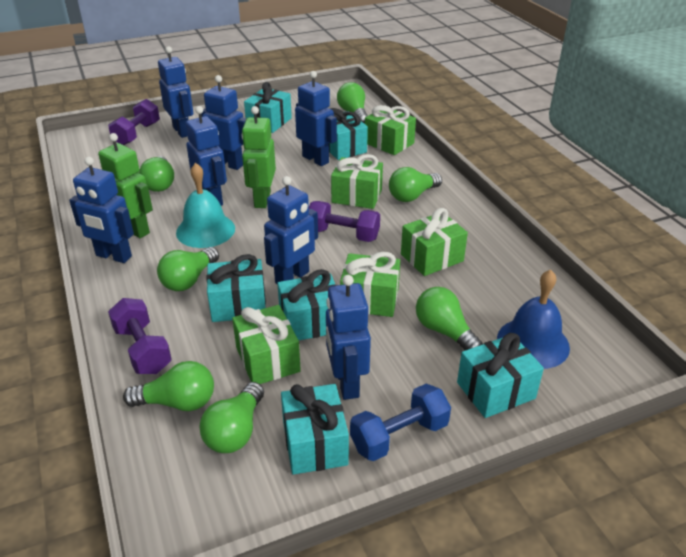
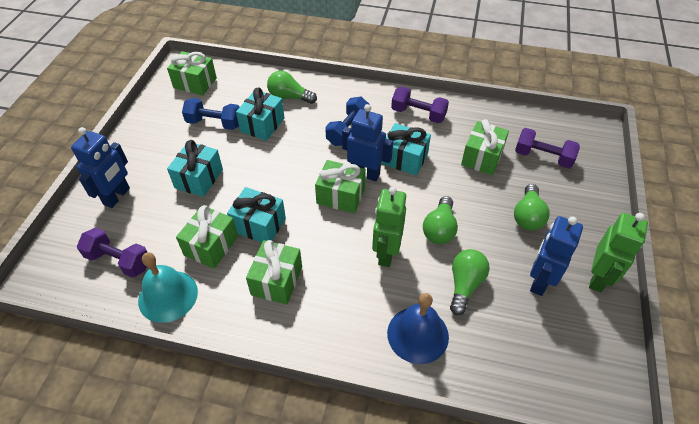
blue dumbbell: [350,384,451,461] = 1 -> [182,98,240,130] [325,97,370,146] = 2
blue robot: [69,157,134,263] [158,46,193,138] [186,106,227,206] [201,75,247,170] [264,176,318,284] [295,71,337,166] [326,275,371,400] = 7 -> [71,127,130,208] [342,104,393,181] [530,216,583,296] = 3
green light bulb: [123,361,214,411] [139,156,174,192] [157,247,219,291] [199,382,264,453] [337,82,368,124] [389,167,442,202] [416,287,483,350] = 7 -> [267,71,317,104] [423,196,458,244] [450,249,489,315] [514,184,550,231] = 4
turquoise gift: [207,254,266,322] [244,82,292,133] [277,269,336,340] [281,384,349,475] [329,108,368,160] [457,333,544,418] = 6 -> [167,140,223,197] [227,187,286,242] [236,87,284,141] [381,123,431,175] = 4

